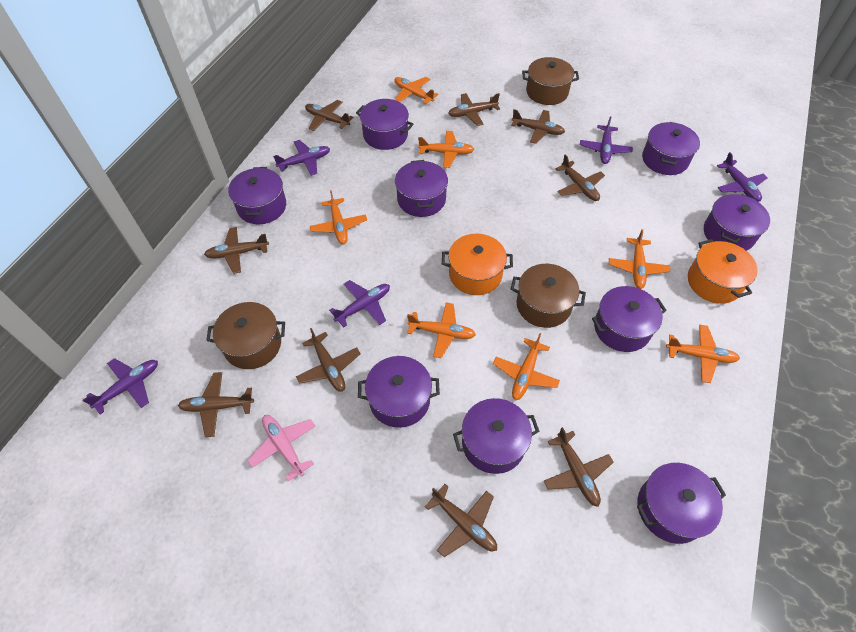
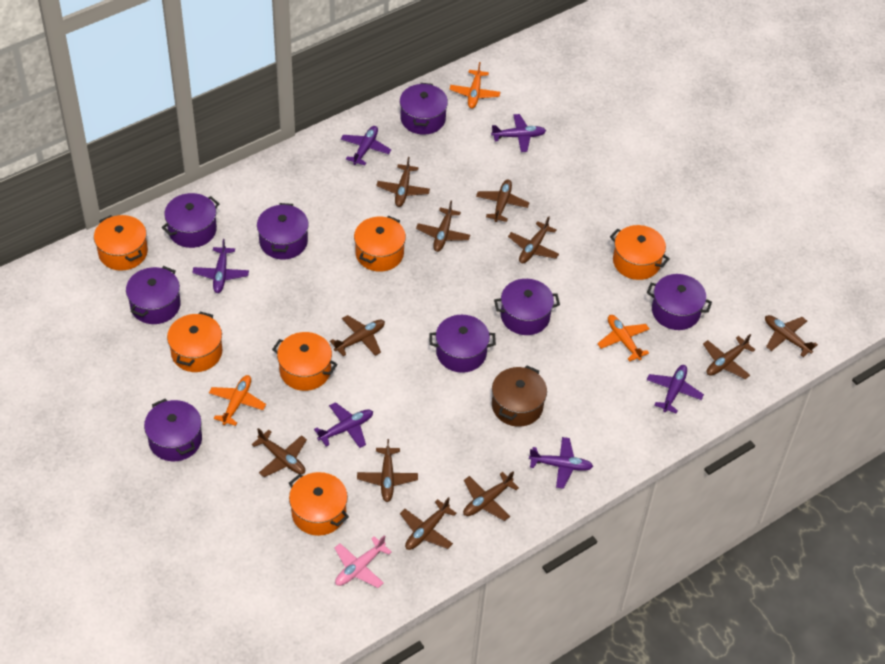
brown plane: [178,372,254,437] [204,227,269,274] [296,328,361,392] [305,100,353,131] [425,484,497,557] [448,93,500,126] [511,109,565,144] [544,427,614,507] [555,154,605,201] = 9 -> [252,428,307,477] [330,315,385,356] [357,439,418,502] [376,157,430,207] [400,497,456,550] [416,201,470,252] [463,471,519,521] [476,179,529,222] [508,216,559,263] [703,334,755,379] [765,315,818,357] = 11
brown pot: [206,302,285,369] [511,264,586,328] [522,57,579,105] = 3 -> [492,365,547,427] = 1
orange plane: [310,190,367,244] [394,77,438,104] [407,302,476,358] [418,131,475,168] [493,333,560,400] [609,229,670,289] [666,325,740,383] = 7 -> [209,375,266,426] [450,62,500,109] [597,315,649,362] = 3
orange pot: [442,234,513,295] [688,239,758,304] = 2 -> [94,215,148,271] [167,312,222,372] [272,332,338,391] [289,472,349,536] [354,216,406,272] [610,225,670,280] = 6
purple plane: [83,358,158,414] [273,140,330,176] [329,280,390,327] [580,116,633,164] [717,152,767,202] = 5 -> [192,239,249,293] [314,402,373,448] [341,126,391,165] [491,114,546,152] [529,437,593,489] [647,365,704,414] = 6
purple pot: [228,167,286,224] [356,99,413,150] [358,356,440,428] [395,160,448,217] [453,398,540,474] [592,286,667,352] [637,463,726,544] [642,122,700,175] [704,194,770,251] = 9 -> [126,266,181,324] [144,399,202,461] [161,193,219,248] [257,203,309,259] [400,83,448,135] [429,315,496,373] [494,279,560,335] [647,274,712,330] = 8

